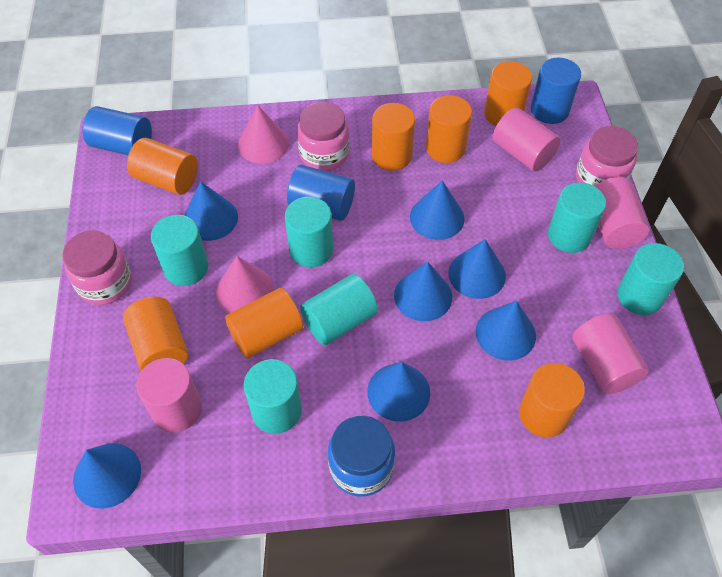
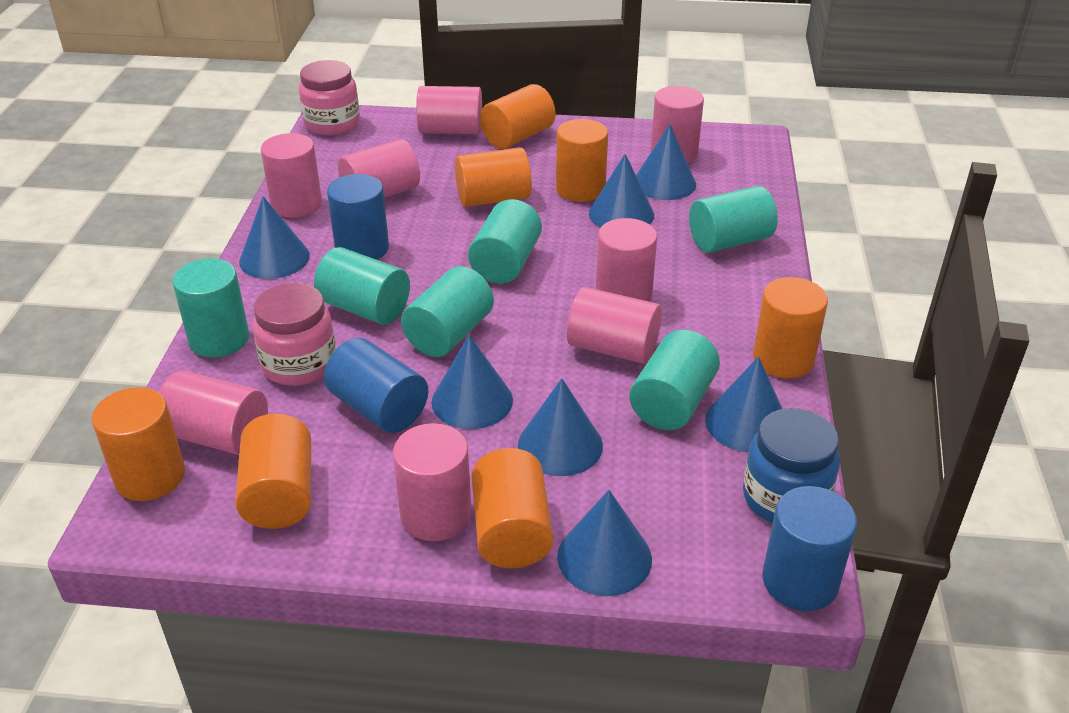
pink cone: [216,256,274,313] [238,105,289,164] = 2 -> none = 0
pink cylinder: [136,358,202,432] [492,108,561,171] [572,314,649,394] [595,177,650,249] = 4 -> [159,371,268,455] [261,133,322,218] [338,139,420,198] [393,423,472,541] [416,86,482,134] [567,287,662,364] [596,218,657,302] [651,86,704,163] = 8
pink jar: [63,230,132,305] [297,102,349,171] [576,126,638,186] = 3 -> [253,283,336,386] [299,60,360,135] = 2

